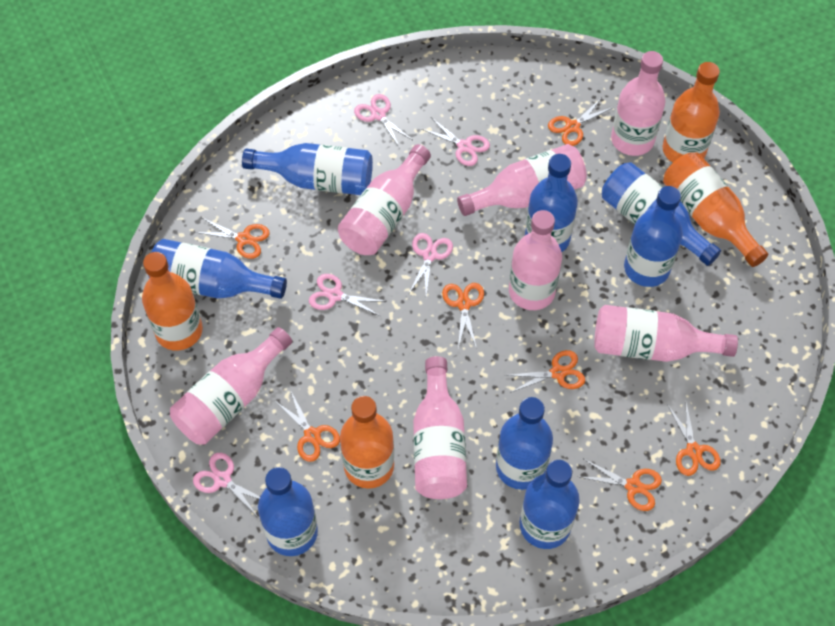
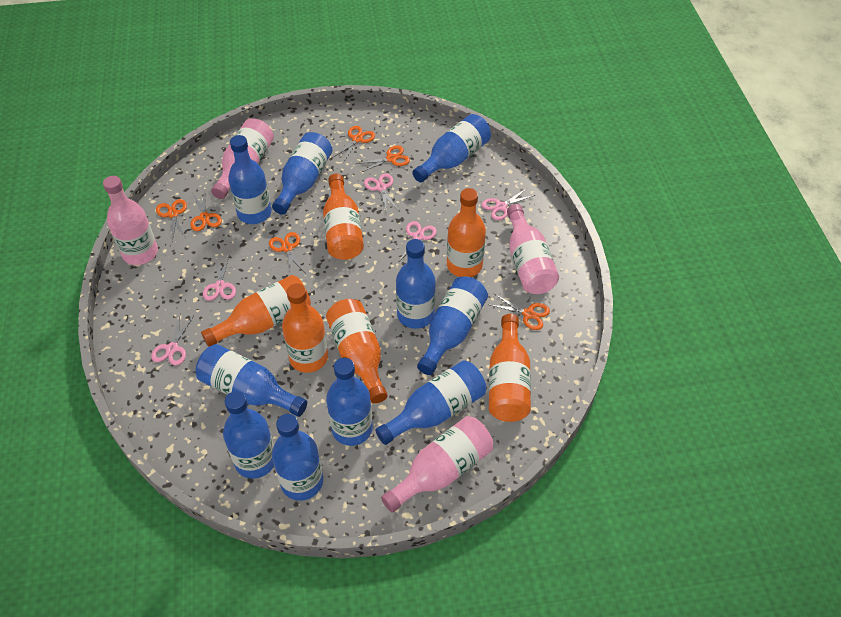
blue bottle: [148,239,287,299] [242,143,373,195] [258,467,318,556] [496,397,553,490] [520,460,580,549] [525,154,578,252] [602,162,721,266] [624,186,683,287] = 8 -> [196,344,307,417] [223,391,274,479] [228,135,272,224] [272,132,332,215] [272,414,323,501] [326,358,373,446] [375,360,486,445] [396,239,436,329] [412,114,491,182] [417,276,488,375] = 10
orange bottle: [142,252,203,351] [340,396,394,489] [663,62,720,162] [663,152,768,267] = 4 -> [201,275,311,347] [282,283,328,373] [323,174,364,260] [326,299,387,404] [447,188,486,277] [489,314,531,422] = 6
orange scissors: [194,217,270,259] [274,392,340,462] [442,283,484,348] [505,350,585,393] [548,98,614,146] [577,459,662,511] [667,402,721,476] = 7 -> [156,199,187,241] [190,192,222,231] [269,232,305,274] [334,126,375,162] [356,146,410,173] [490,294,550,330] = 6
pink bottle: [170,327,292,445] [338,144,431,255] [413,356,467,499] [457,144,587,216] [509,210,562,310] [594,305,738,362] [611,51,666,156] = 7 -> [103,176,158,265] [211,118,274,199] [381,416,493,513] [507,204,559,294] = 4

